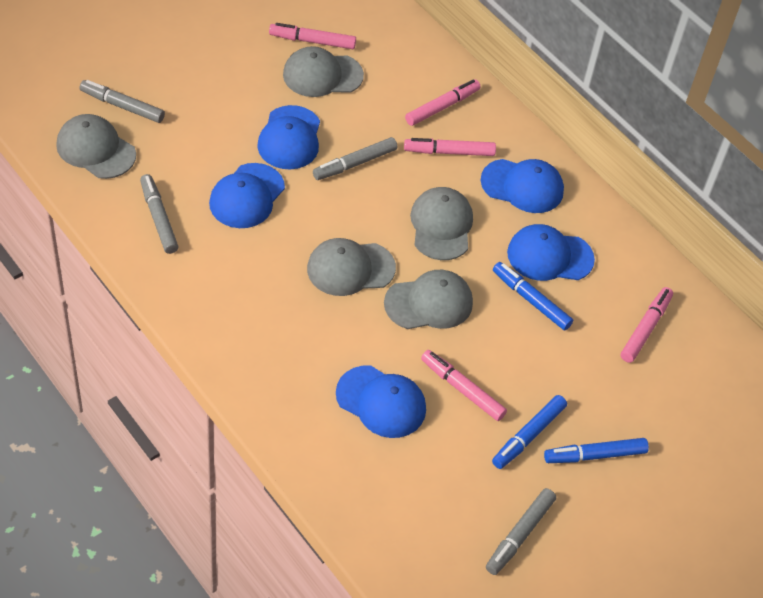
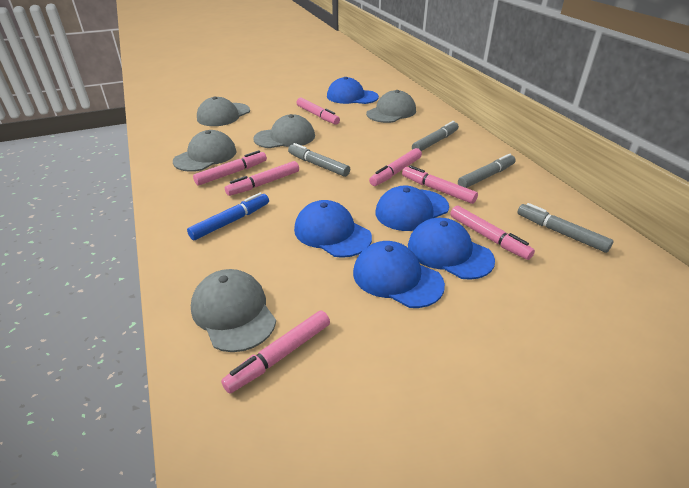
blue marker: [492,395,567,469] [493,262,573,331] [544,438,649,463] = 3 -> [187,193,269,240] = 1
pink marker: [269,23,356,49] [404,138,496,156] [405,79,481,126] [421,350,507,421] [621,287,673,363] = 5 -> [193,150,267,186] [221,310,330,394] [225,161,299,196] [296,97,340,125] [369,148,422,186] [402,165,478,204] [450,206,535,260] = 7

